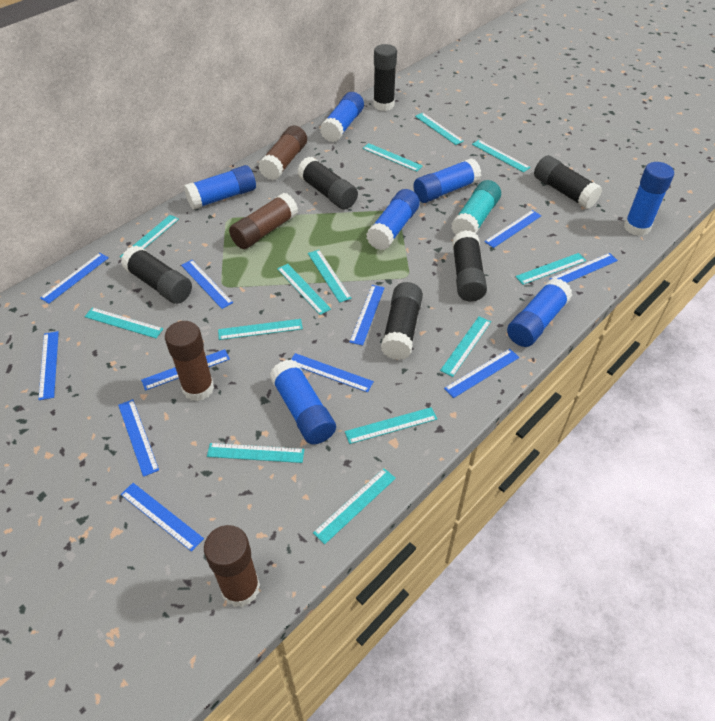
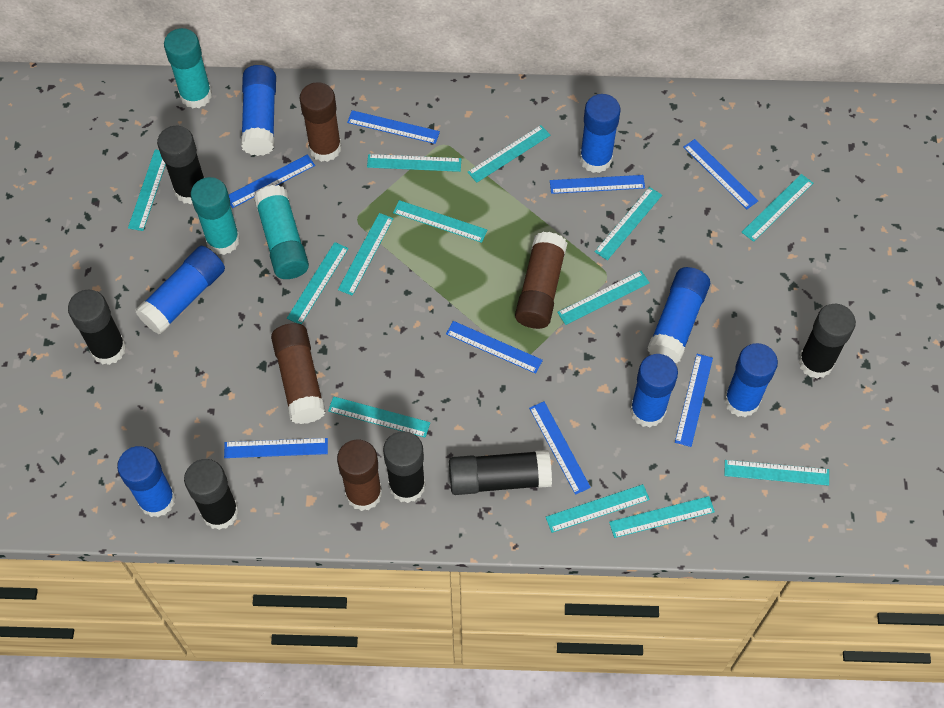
blue ruler: [38,331,59,400] [40,253,109,303] [118,399,159,477] [121,483,204,552] [141,349,230,391] [181,260,233,309] [292,353,374,392] [350,285,385,346] [444,349,519,398] [484,210,541,248] [550,253,618,283] = 11 -> [224,438,328,458] [229,154,315,208] [347,110,440,144] [446,321,543,374] [529,402,591,495] [550,175,645,194] [675,354,713,447] [683,139,758,209] = 8
turquoise glue stick: [451,180,501,235] = 1 -> [164,28,212,109] [191,177,240,255] [254,185,309,279] = 3

